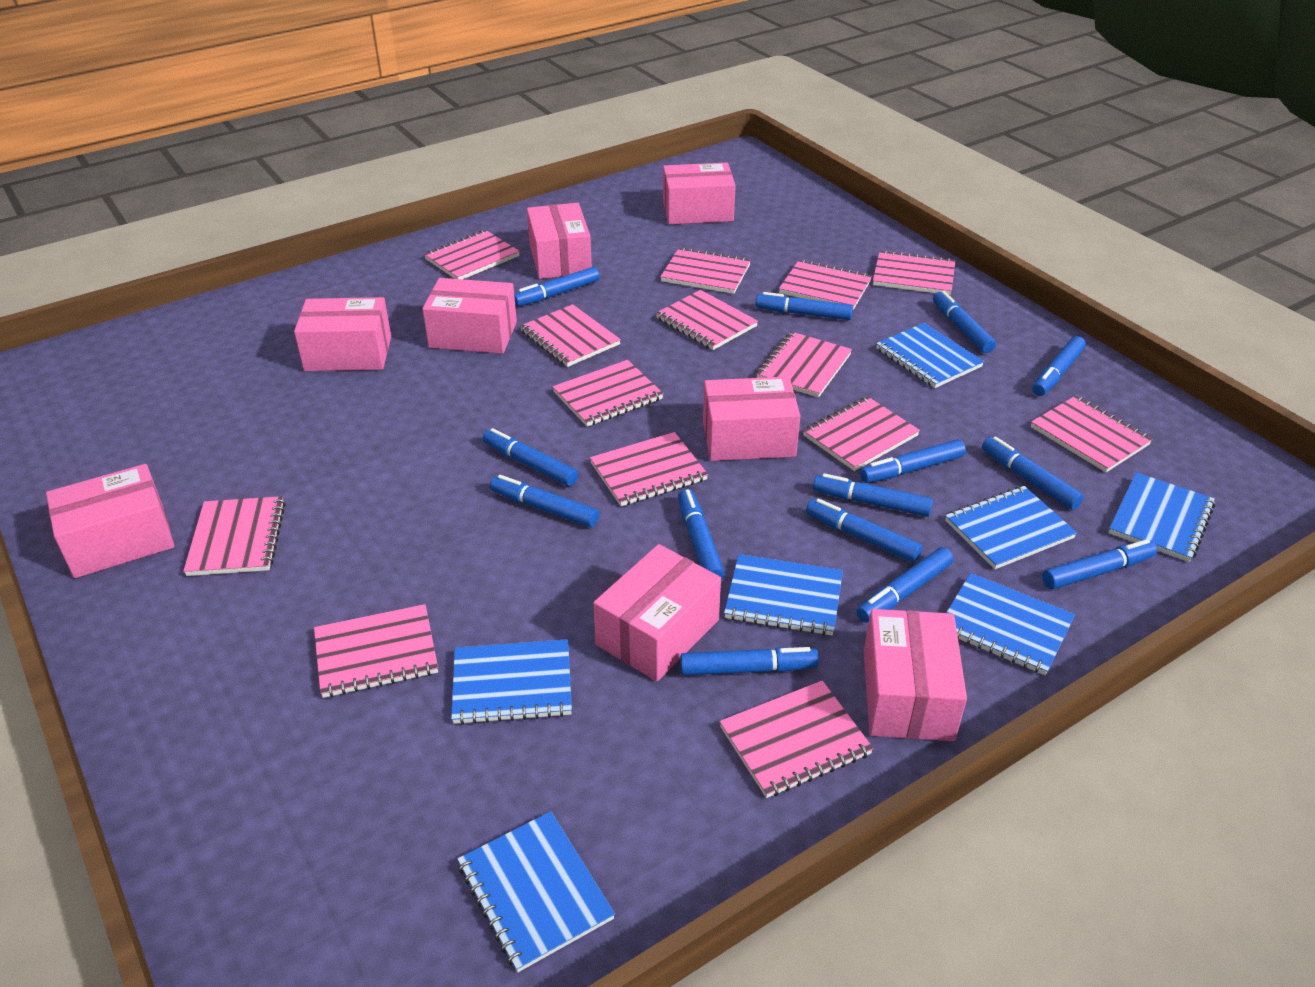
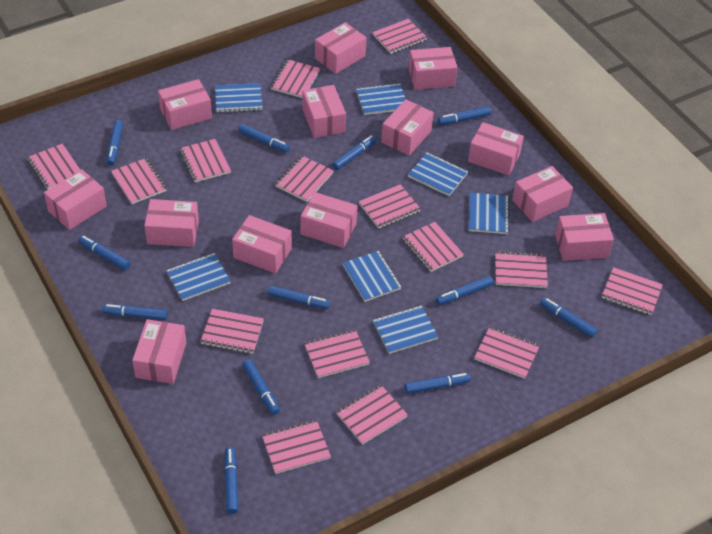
blue marker: [483,428,578,486] [490,475,599,527] [514,267,600,307] [678,489,725,580] [680,647,819,676] [755,292,853,320] [806,499,922,562] [813,473,933,517] [857,547,953,623] [860,439,966,483] [933,291,996,353] [982,436,1084,510] [1032,336,1086,396] [1042,539,1157,590] = 14 -> [78,235,130,270] [102,304,168,320] [106,120,123,166] [224,447,238,514] [239,124,290,153] [242,359,280,415] [268,286,330,309] [332,135,376,170] [405,373,471,394] [436,276,493,305] [438,106,491,125] [540,297,597,338] = 12
pink box: [46,464,174,578] [294,297,391,371] [422,278,517,354] [527,203,592,279] [593,544,721,681] [663,162,736,224] [703,376,800,461] [864,609,967,741] = 8 -> [44,169,107,230] [132,319,186,384] [144,199,199,247] [158,79,212,130] [232,215,292,274] [301,192,358,248] [302,85,346,138] [315,22,367,74] [381,99,434,156] [409,47,458,90] [468,122,524,176] [512,166,573,222] [555,213,614,261] = 13
pink notebook: [183,496,286,576] [314,604,438,698] [424,230,520,279] [520,304,621,367] [553,360,664,427] [590,432,708,506] [656,290,758,350] [660,247,751,294] [719,681,874,798] [756,332,852,397] [779,259,872,310] [803,396,920,471] [873,250,955,295] [1031,396,1153,472] = 14 -> [27,144,80,189] [111,158,167,204] [180,139,231,182] [200,309,264,354] [262,419,331,474] [271,59,320,98] [275,156,334,202] [304,329,370,378] [336,385,408,445] [359,184,421,229] [372,19,427,54] [403,222,464,272] [474,326,540,379] [495,251,548,288] [602,267,663,315] = 15

